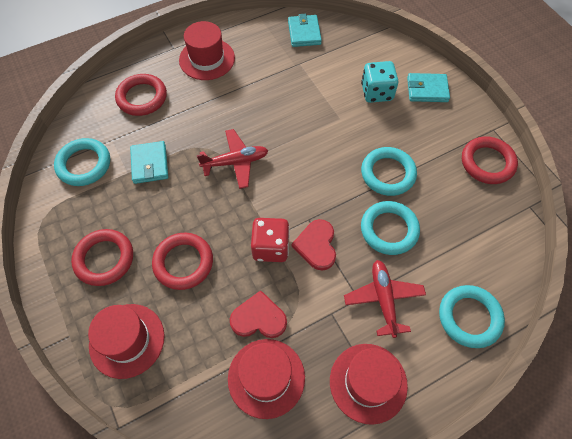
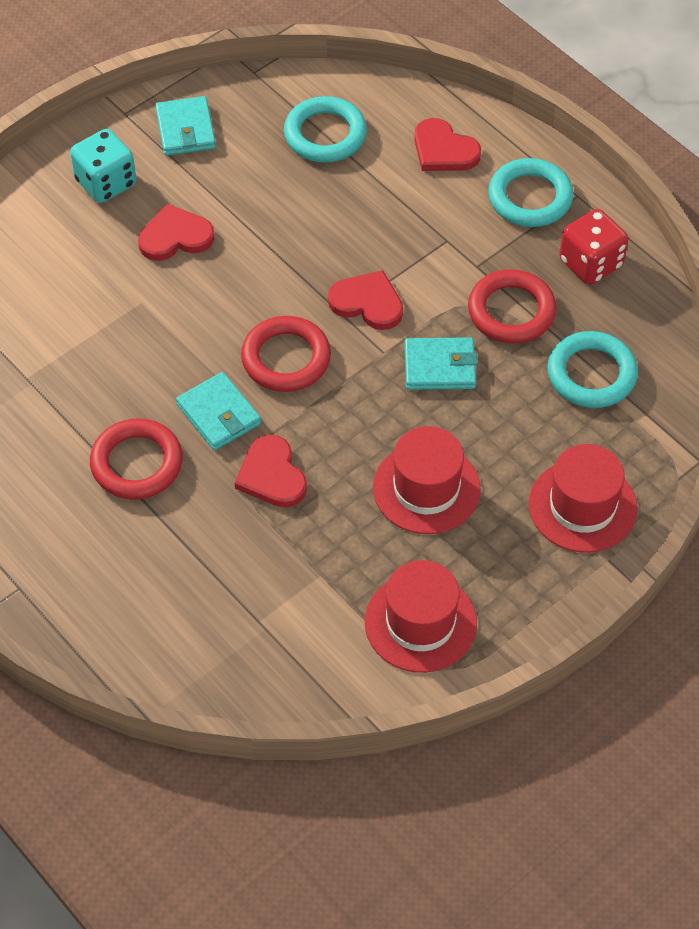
red hat: [88,304,164,379] [179,21,235,80] [228,339,305,419] [330,344,408,425] = 4 -> [365,560,477,673] [373,426,481,534] [529,444,637,553] = 3
red heart: [230,290,287,338] [292,219,336,271] = 2 -> [138,204,214,261] [235,435,307,507] [328,270,403,330] [414,118,481,171] = 4
red plane: [197,129,268,189] [344,260,426,338] = 2 -> none = 0
red ring: [71,229,133,286] [115,74,167,116] [152,232,213,290] [462,136,518,184] = 4 -> [90,418,183,500] [241,316,331,392] [468,269,557,343] = 3
turquoise ring: [54,138,110,186] [361,147,417,196] [361,201,420,255] [439,285,505,348] = 4 -> [284,96,367,163] [488,158,573,227] [547,331,638,408] = 3

